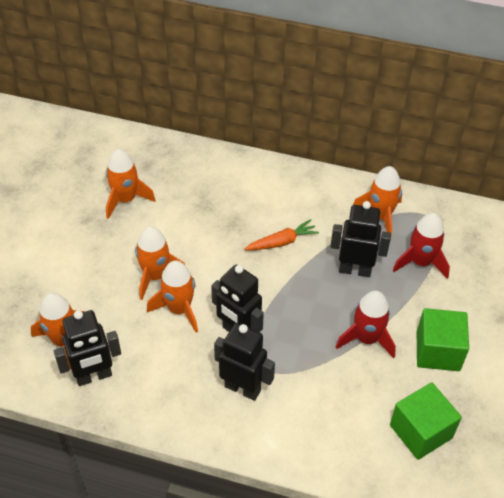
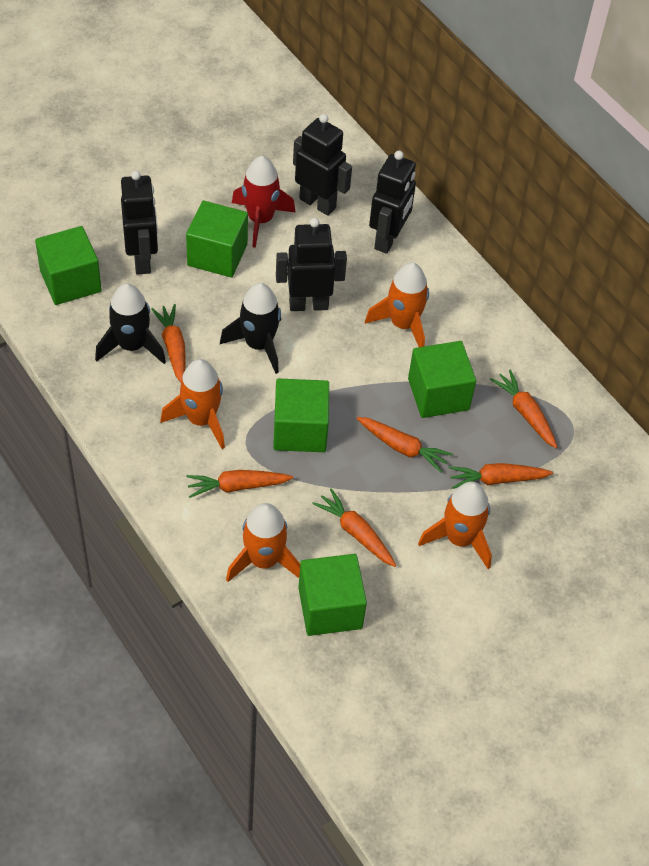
black rocket: none = 0 -> [95,283,166,364] [220,283,281,374] = 2
green cube: [390,382,462,460] [417,308,469,371] = 2 -> [35,226,102,305] [186,201,248,278] [273,379,329,452] [298,554,367,636] [408,341,476,418] = 5
orange carrot: [244,219,319,250] = 1 -> [151,304,186,382] [186,470,293,498] [312,488,396,567] [356,417,453,473] [449,463,553,489] [490,369,557,448] = 6
orange rocket: [31,293,84,369] [106,149,156,219] [135,226,185,300] [147,260,198,333] [353,166,402,234] = 5 -> [161,359,225,449] [226,503,300,582] [365,263,429,347] [418,481,492,569] = 4
red rocket: [336,291,396,359] [393,213,450,279] = 2 -> [232,156,296,248] = 1

